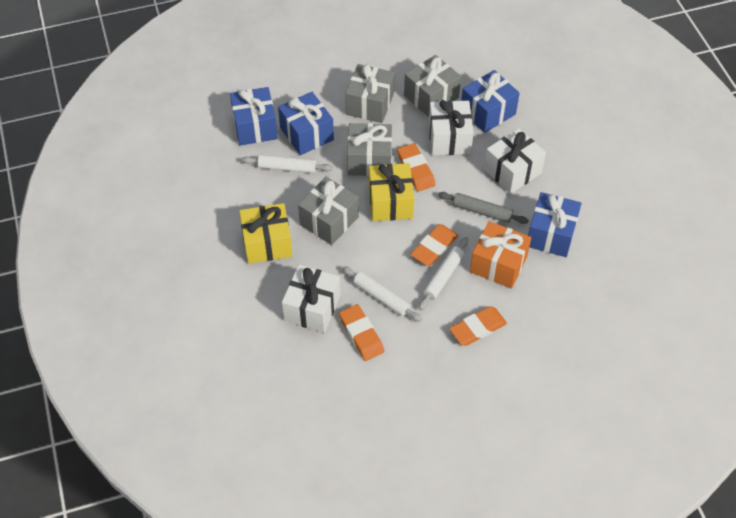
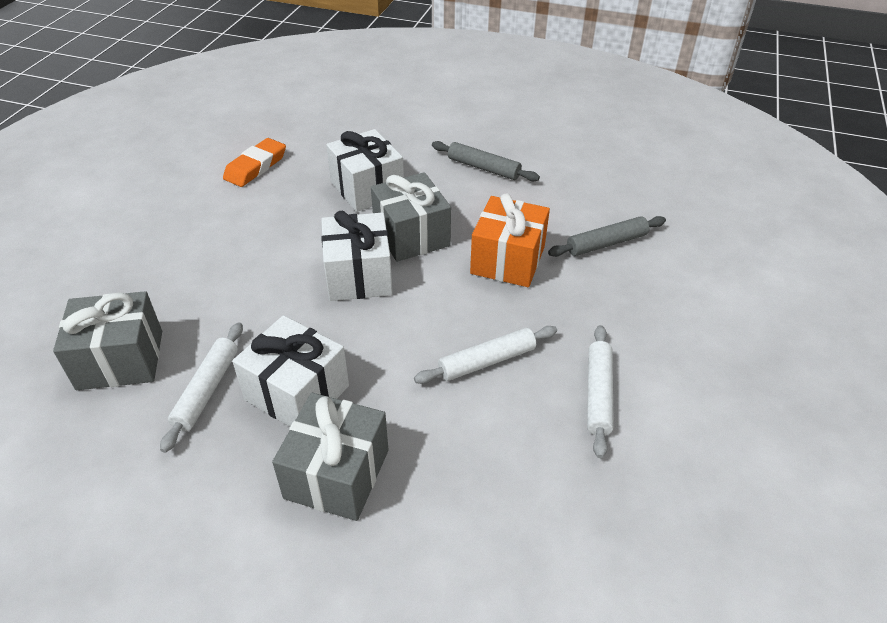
blue gift: [230,87,278,145] [278,92,334,155] [461,70,520,133] [528,192,582,257] = 4 -> none = 0
grey gift: [298,177,359,245] [345,64,395,123] [347,123,392,176] [404,55,461,117] = 4 -> [53,291,162,390] [272,393,388,521] [371,172,451,262] = 3
grey rolling pin: [438,192,529,224] = 1 -> [432,141,540,181] [548,216,666,257] = 2
orange eraser: [339,304,384,361] [397,143,435,191] [410,224,459,266] [449,306,507,346] = 4 -> [223,138,286,187] = 1
yellow gift: [239,203,293,264] [369,163,414,221] = 2 -> none = 0

